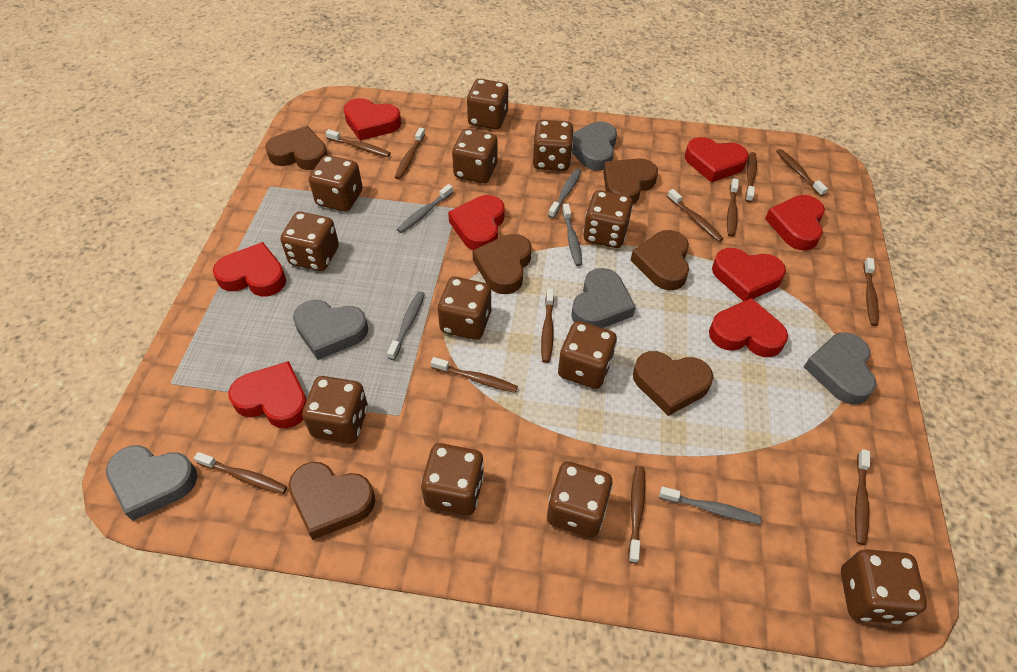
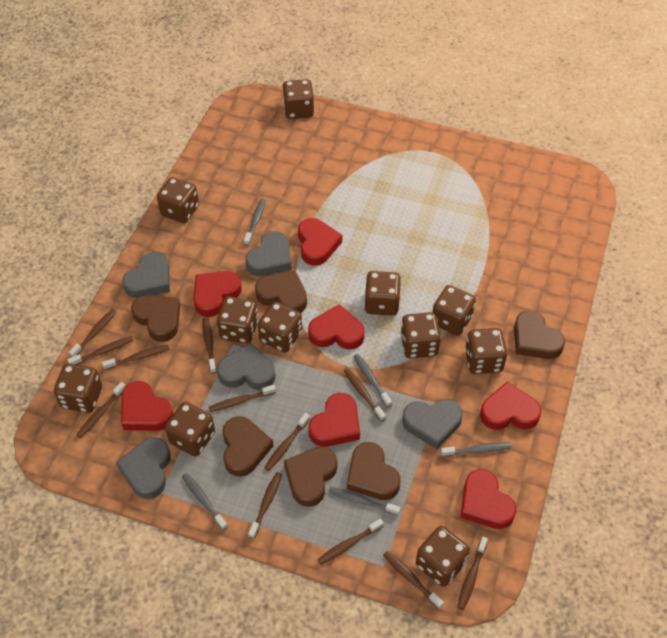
brown dice: [280,212,339,271] [302,376,368,444] [309,155,363,212] [421,443,484,515] [438,277,491,340] [452,129,498,183] [467,79,508,130] [533,120,574,171] [547,461,613,537] [558,321,617,389] [583,190,633,248] [841,549,927,624] = 12 -> [54,364,102,413] [157,177,199,223] [165,402,215,456] [217,296,259,344] [258,302,302,352] [282,79,314,119] [365,271,401,316] [401,312,441,358] [416,526,470,587] [432,285,476,336] [465,328,507,374] = 11
red heart: [213,242,286,296] [229,361,307,429] [343,98,401,141] [448,195,504,250] [685,137,749,182] [709,298,788,357] [712,248,786,301] [765,195,825,251] = 8 -> [121,381,173,431] [193,271,242,317] [298,218,342,266] [308,304,365,350] [309,393,360,447] [460,469,516,529] [480,381,541,430] = 7

